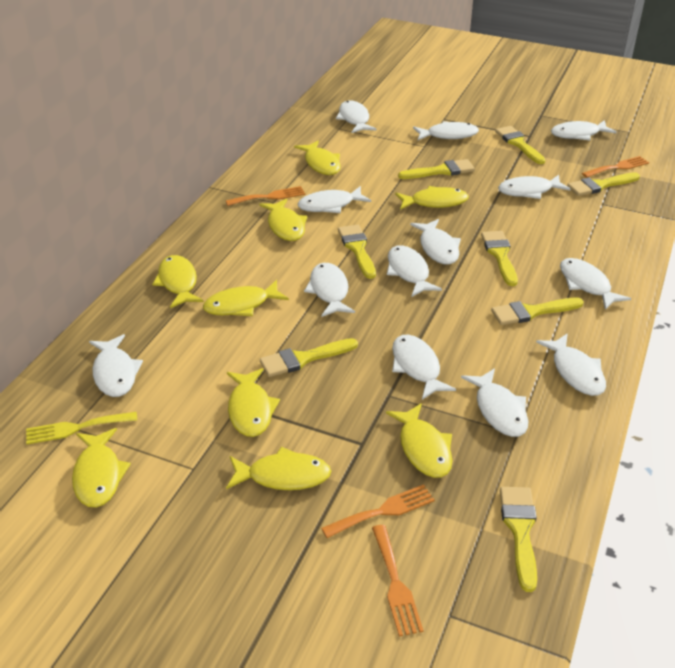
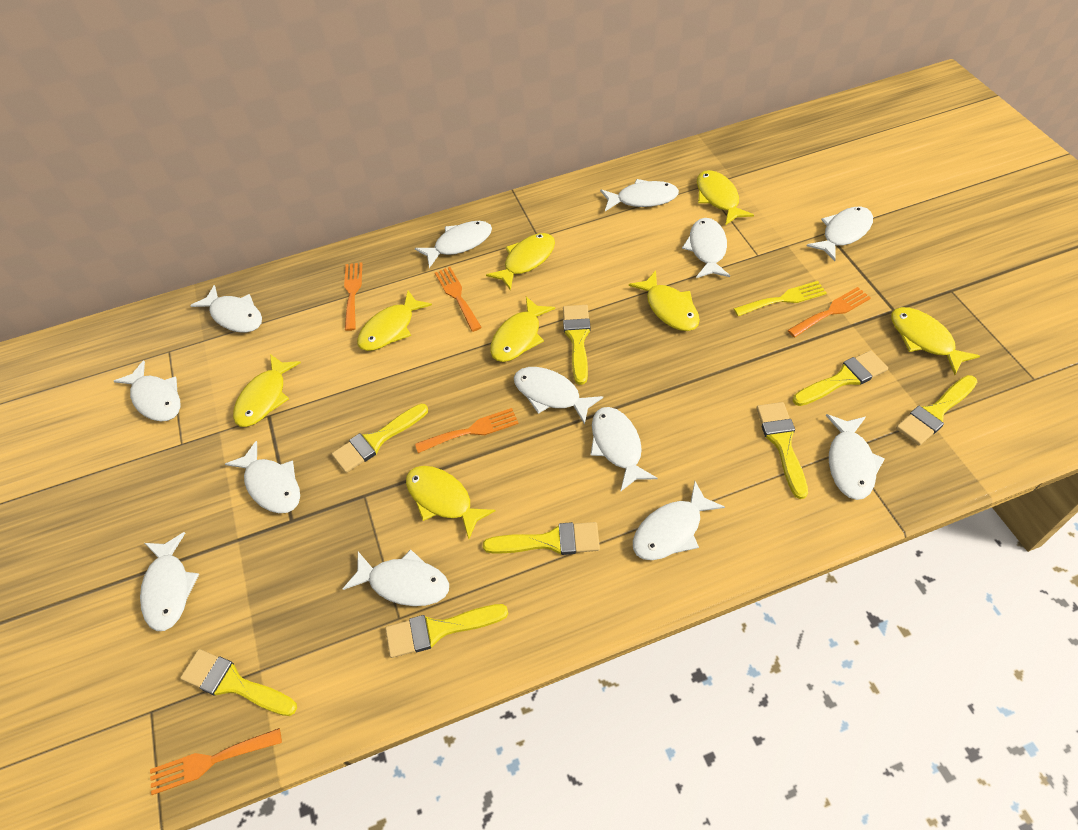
orange fork: [226,186,305,206] [321,484,435,538] [372,525,424,637] [582,156,649,178] = 4 -> [150,728,282,795] [344,262,362,331] [415,408,519,453] [435,267,482,332] [787,287,871,337] = 5
yellow fish: [72,428,131,508] [152,255,204,308] [203,280,289,316] [226,447,331,490] [227,368,280,437] [259,199,307,241] [294,141,341,175] [386,403,452,478] [395,186,469,210] = 9 -> [233,354,301,427] [357,291,432,351] [406,466,496,539] [486,233,555,291] [490,297,555,362] [629,270,700,331] [697,170,754,225] [891,307,980,375] = 8

